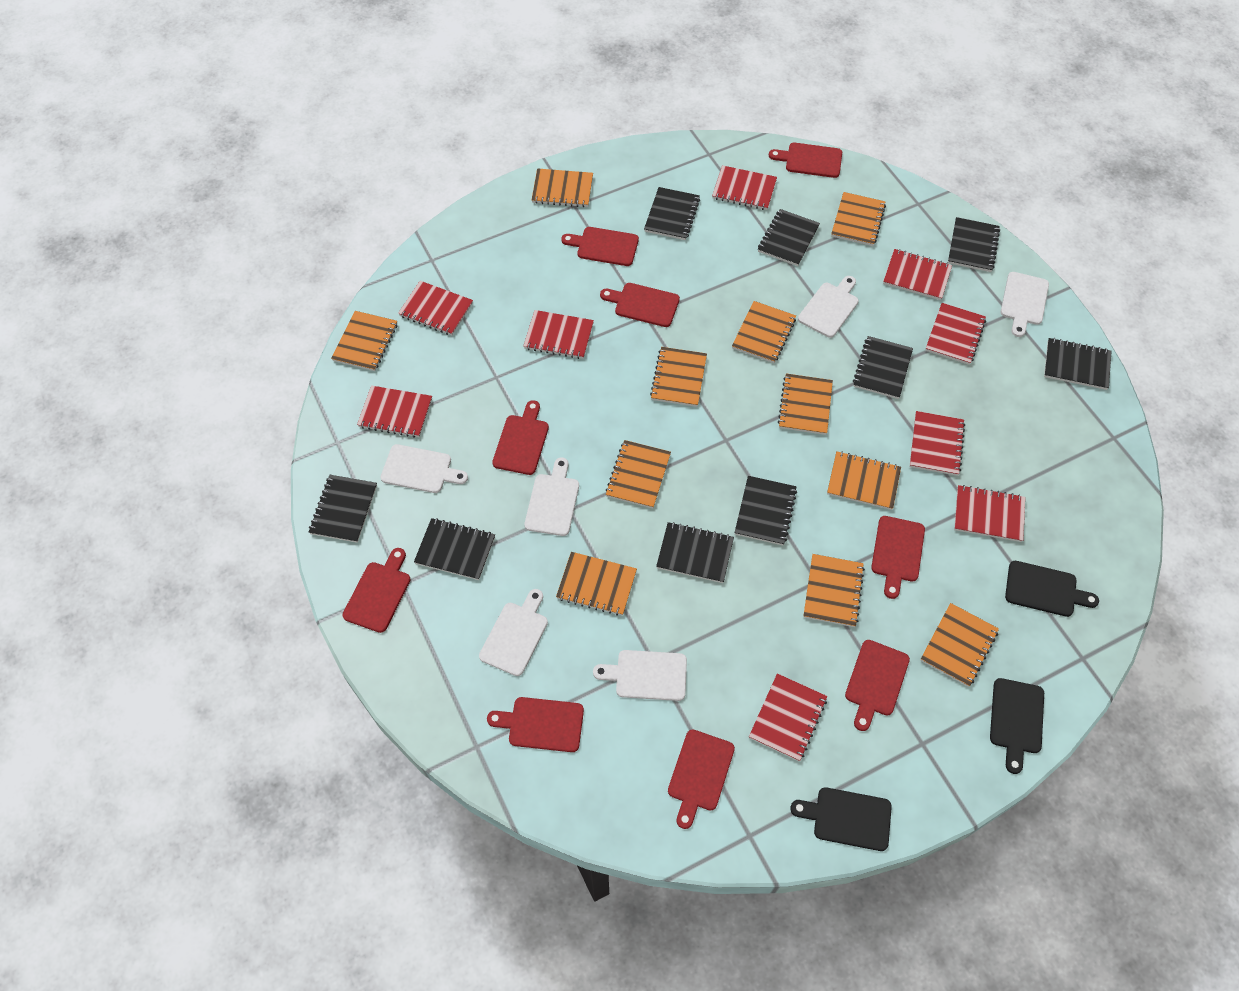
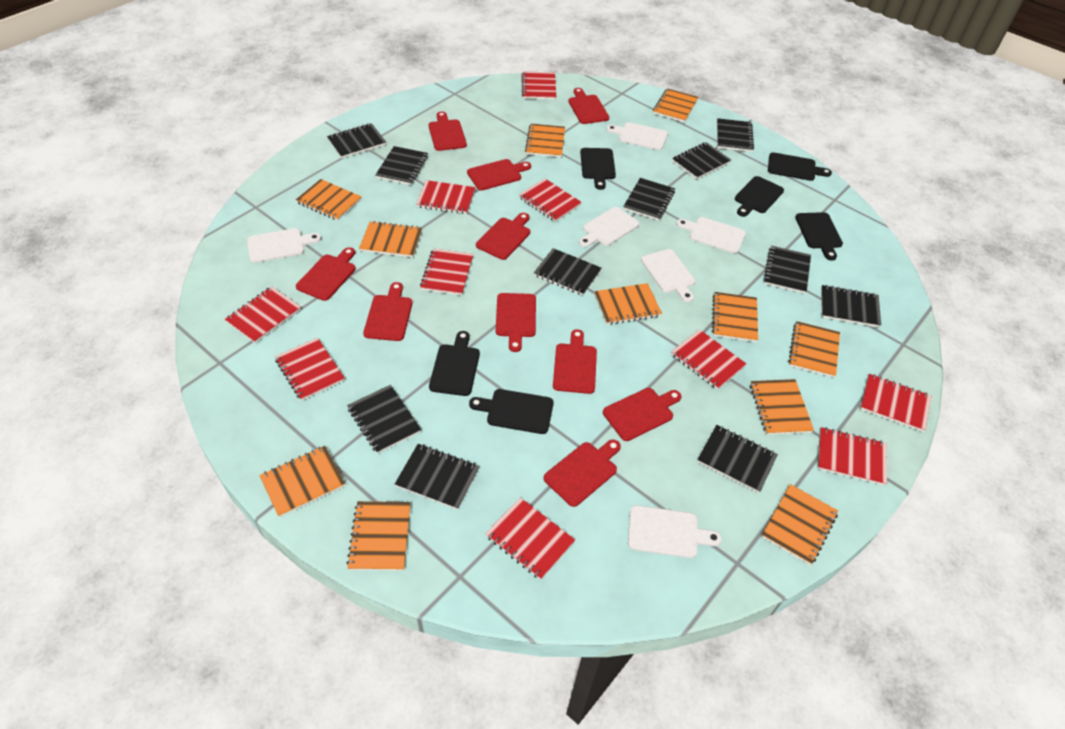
black cutting board: [790,787,892,851] [990,678,1044,774] [1005,561,1099,617] = 3 -> [429,331,480,396] [469,389,554,434] [580,148,616,190] [735,176,784,217] [768,153,832,181] [795,212,843,261] = 6
black notebook: [309,475,377,543] [414,518,495,580] [644,187,700,240] [656,522,734,583] [735,476,797,545] [758,209,820,266] [853,336,913,399] [948,217,1000,272] [1044,338,1112,390] = 9 -> [327,123,386,158] [347,385,421,454] [375,146,428,185] [395,444,479,510] [534,248,601,296] [623,178,675,221] [672,142,731,179] [697,425,778,493] [717,118,754,152] [764,246,811,294] [821,285,881,328] = 11
red cutting board: [342,548,411,633] [487,697,584,752] [492,400,549,475] [561,227,639,266] [600,283,680,327] [668,729,735,829] [769,143,842,178] [845,640,910,731] [871,516,925,599] = 9 -> [296,247,356,301] [363,282,412,341] [429,112,467,151] [467,159,531,190] [476,213,530,260] [496,293,536,352] [544,439,621,507] [553,329,597,394] [568,88,609,124] [603,388,681,441] = 10
red notebook: [357,386,432,437] [398,281,473,335] [524,310,594,359] [712,165,777,210] [749,673,827,761] [883,249,952,300] [909,411,965,476] [925,303,986,365] [954,485,1025,542] = 9 -> [225,286,301,343] [275,338,345,401] [416,180,475,214] [420,249,473,295] [485,497,575,580] [519,179,582,222] [521,71,556,100] [671,329,746,390] [818,427,887,486] [860,374,931,432] = 10

